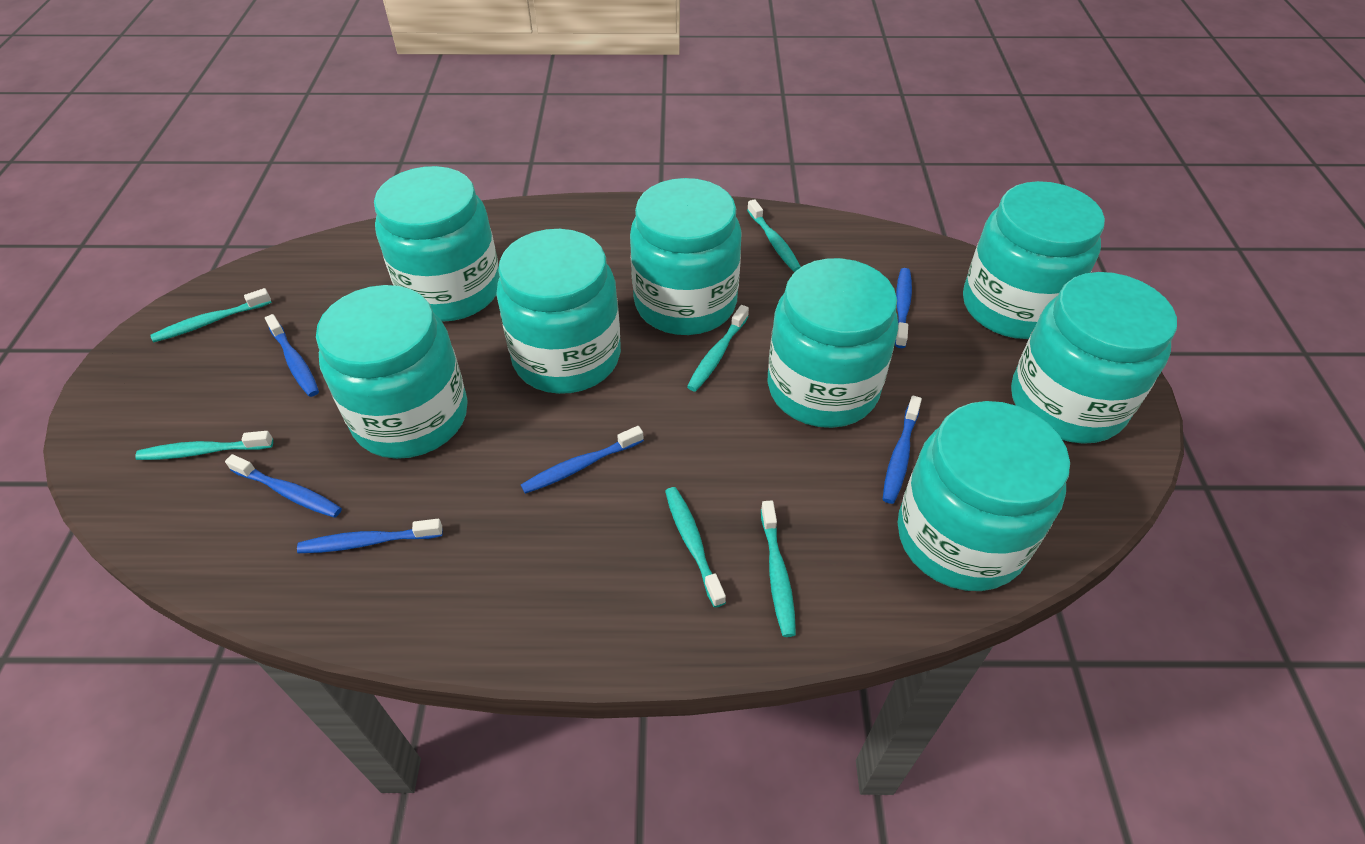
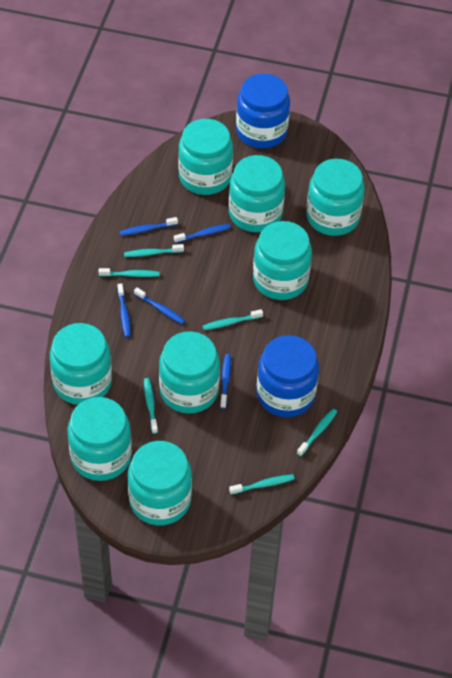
blue jar: none = 0 -> [236,74,290,149] [257,335,319,417] = 2
blue toothbrush: [225,454,342,518] [265,314,319,397] [297,519,443,553] [521,426,644,494] [883,396,922,504] [895,268,912,348] = 6 -> [117,283,131,337] [119,217,178,236] [134,287,185,324] [174,224,231,243] [220,354,231,409] = 5

